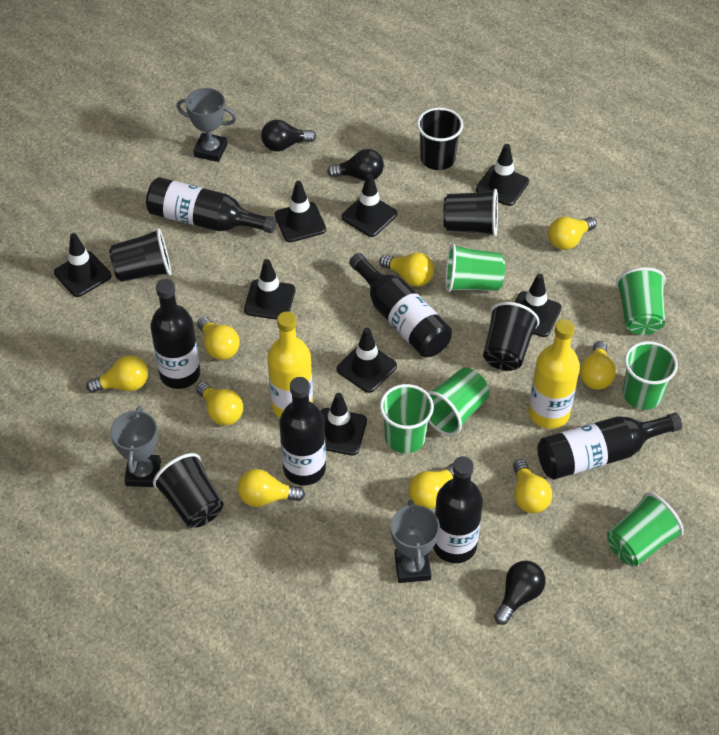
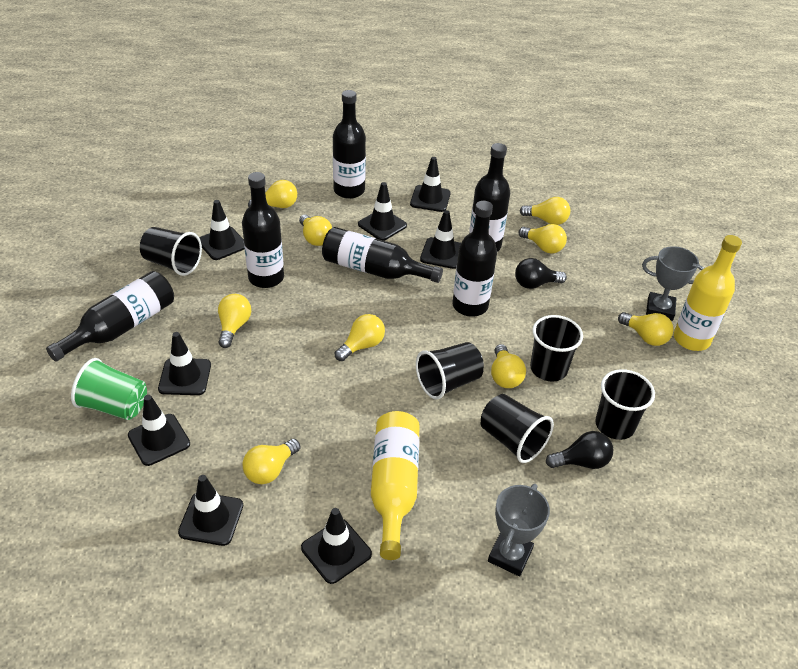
black light bulb: [261,120,316,151] [327,149,384,181] [494,561,546,625] = 3 -> [515,258,567,289] [546,431,613,469] = 2
green cup: [380,384,434,454] [427,368,489,436] [445,244,505,292] [607,492,684,566] [616,267,666,335] [623,341,678,410] = 6 -> [71,358,147,420] = 1
grey trophy: [110,406,161,487] [177,88,237,162] [391,499,440,583] = 3 -> [488,484,550,576] [642,246,704,321] = 2

